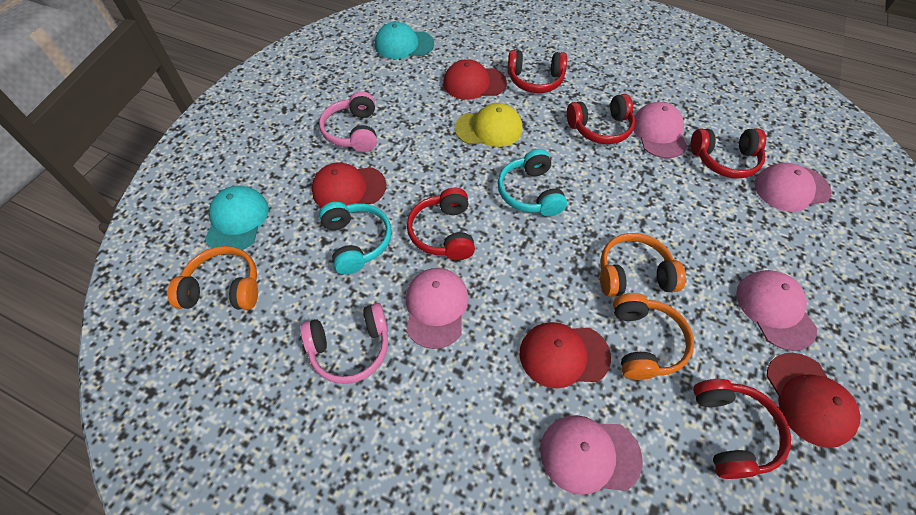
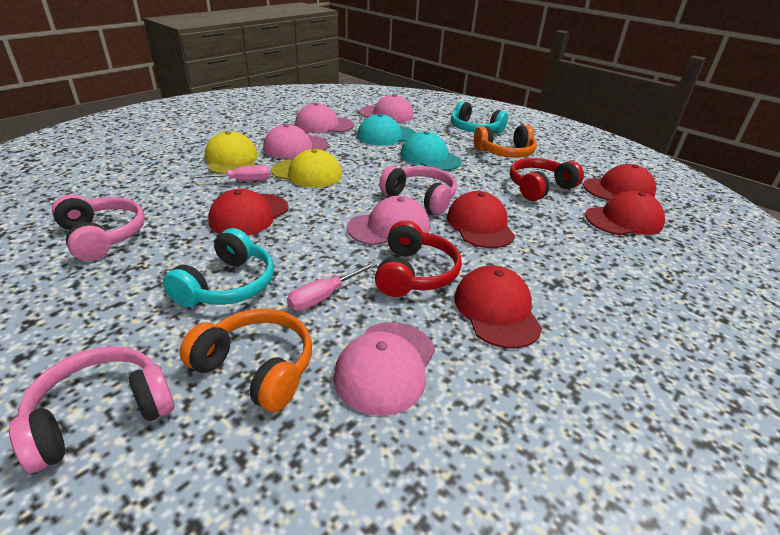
orange headphones: [168,246,258,310] [600,233,686,297] [613,293,694,380] = 3 -> [180,308,312,412] [474,125,537,158] = 2
pink headphones: [300,303,388,384] [319,91,377,152] = 2 -> [9,346,175,473] [52,194,145,261] [379,166,457,214] = 3
pink screwdriver: none = 0 -> [190,165,270,181] [287,262,377,311] = 2
red cap: [312,163,386,208] [443,59,507,100] [520,322,611,388] [767,353,861,448] = 4 -> [208,189,289,236] [447,191,515,248] [454,266,542,348] [583,164,656,200] [585,191,665,235] = 5
red headphones: [407,188,475,260] [508,50,567,93] [567,94,635,144] [691,129,766,179] [693,379,791,479] = 5 -> [375,220,462,297] [510,158,584,201] = 2
yellow cap: [455,103,522,147] = 1 -> [205,131,258,174] [271,149,342,188] = 2

